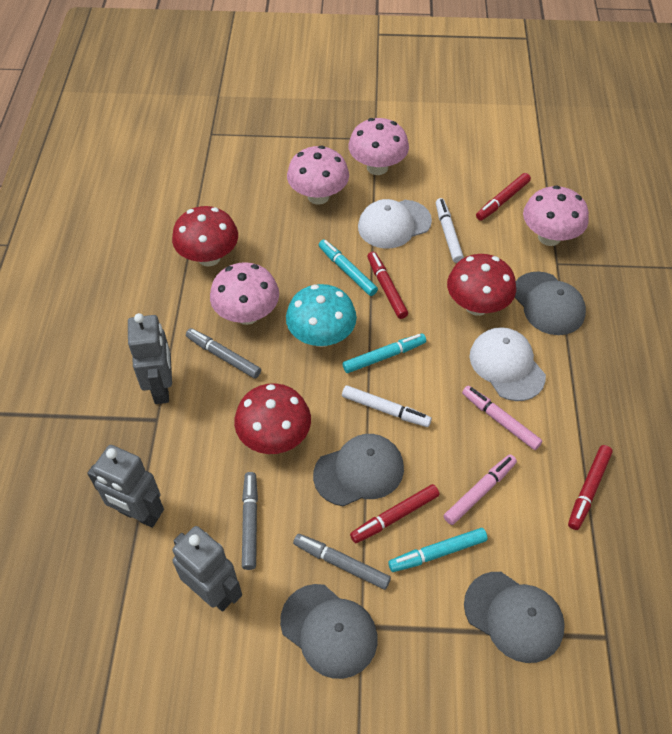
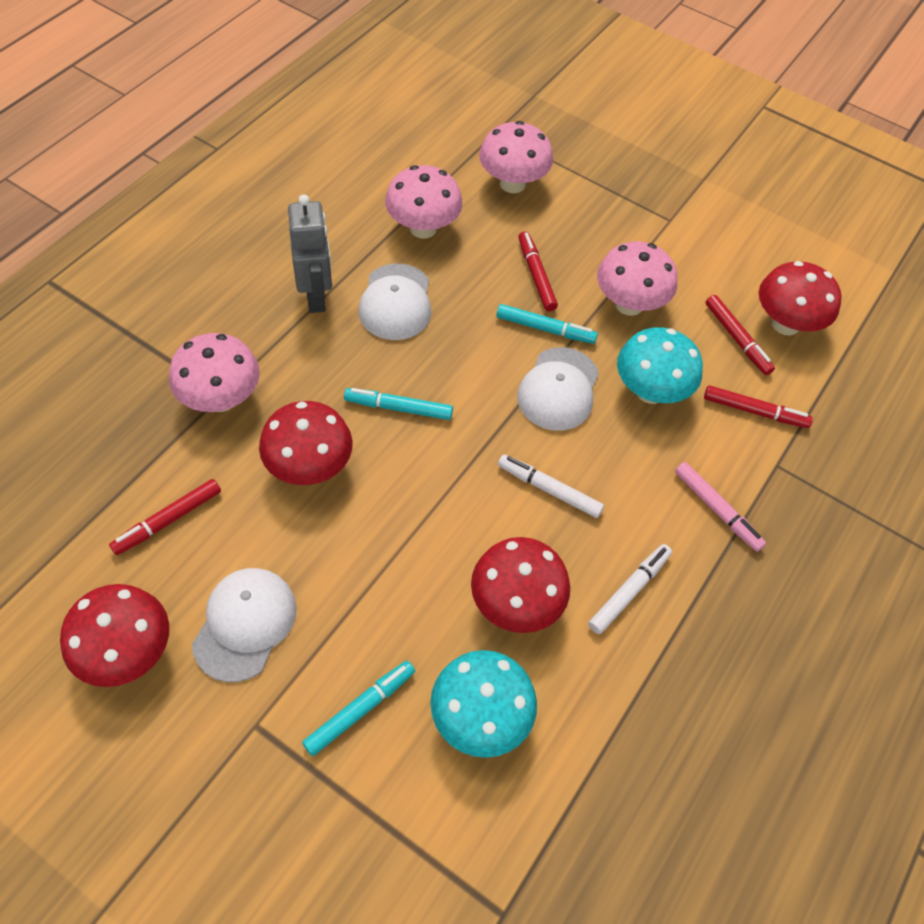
grey cap: [280,584,378,679] [313,434,404,506] [464,572,565,663] [514,272,586,335] = 4 -> none = 0
grey marker: [186,328,261,379] [242,472,258,570] [293,534,391,590] = 3 -> none = 0
grey robot: [87,445,164,528] [128,313,172,404] [173,526,242,611] = 3 -> [288,194,332,313] = 1
pink marker: [443,454,517,525] [462,385,542,450] = 2 -> [675,462,766,552] = 1
red mushroom: [172,206,238,267] [234,383,311,454] [447,254,516,316] = 3 -> [60,584,169,687] [259,401,353,485] [471,537,570,633] [759,261,842,335] = 4
turquoise mushroom: [286,284,357,347] = 1 -> [430,650,537,758] [617,327,703,404] = 2
white cap: [358,199,432,249] [470,327,546,401] = 2 -> [192,568,297,682] [359,263,431,340] [517,347,599,431] = 3

